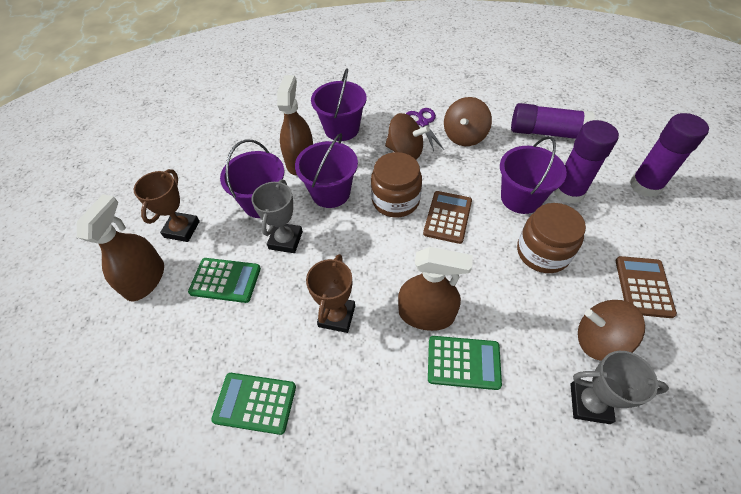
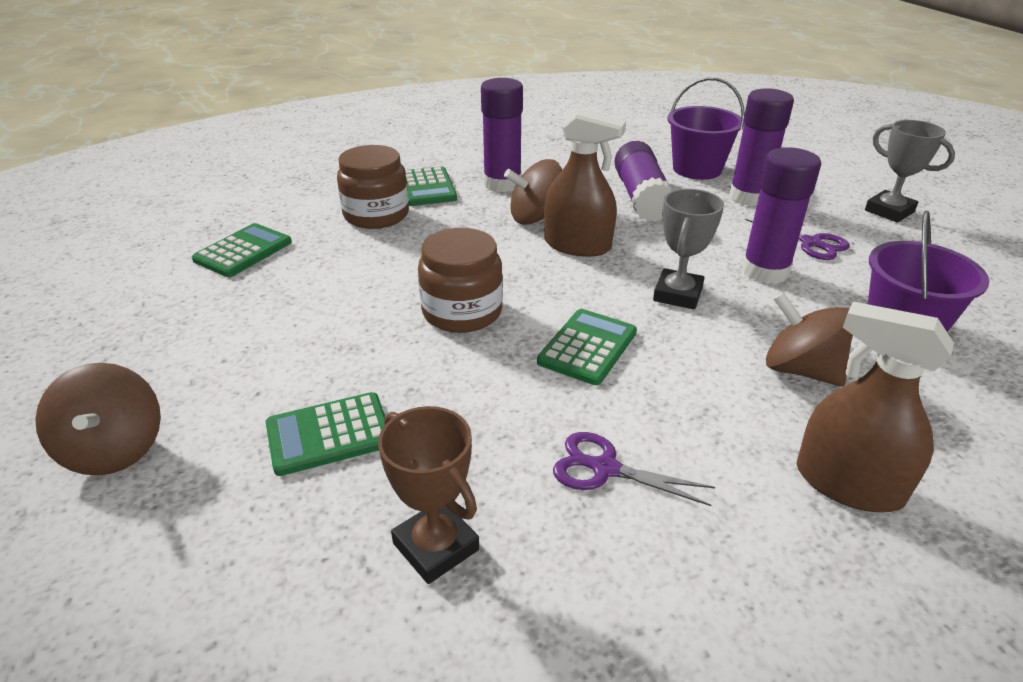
brown calculator: [423,191,472,244] [616,256,677,318] = 2 -> none = 0
brown spray bottle: [77,194,164,302] [277,75,313,176] [398,247,473,331] = 3 -> [544,109,626,257] [797,302,954,512] = 2
brown trophy: [134,169,200,242] [306,254,355,333] = 2 -> [378,406,479,584] = 1
green calculator: [188,258,261,303] [211,373,296,435] [428,336,502,390] = 3 -> [192,223,292,277] [266,392,385,476] [405,167,457,206] [537,309,637,385] = 4
purple bucket: [220,140,284,218] [295,133,358,208] [311,68,367,141] [500,136,567,214] = 4 -> [667,77,745,180] [868,211,989,332] = 2
purple glue stick: [511,103,595,139] [554,120,619,204] [630,113,709,197] = 3 -> [481,78,523,192] [614,141,674,222] [729,88,794,206] [742,147,821,284] = 4
purple scissors: [406,108,444,151] = 1 -> [553,432,715,506] [746,219,850,260] = 2

